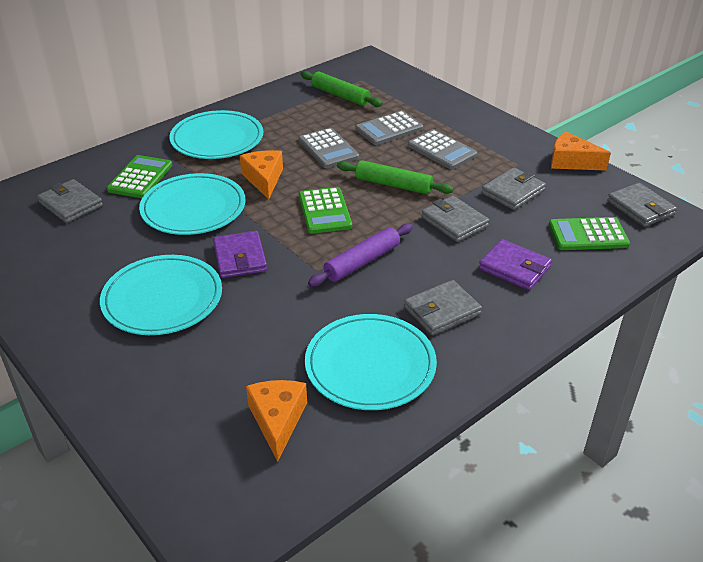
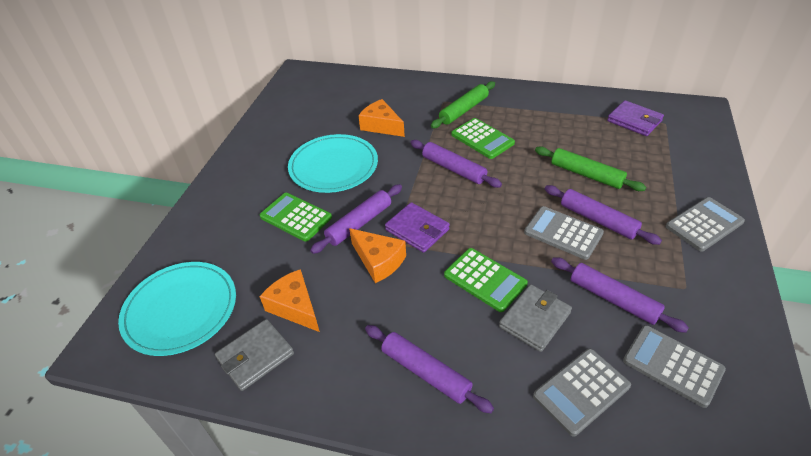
grey calculator: [299,128,359,168] [356,111,423,145] [408,129,477,169] = 3 -> [524,206,604,260] [533,349,631,436] [623,325,726,408] [666,197,745,251] = 4
grey wallet: [37,179,103,223] [404,280,482,335] [422,196,489,242] [482,168,546,210] [607,183,677,227] = 5 -> [215,319,294,391] [499,284,572,352] = 2
purple rolling pin: [308,223,413,287] = 1 -> [310,184,402,254] [365,325,494,413] [410,140,502,188] [545,185,662,245] [551,257,689,333] = 5
turquoise plate: [100,255,222,335] [139,173,246,235] [170,110,263,159] [305,314,437,410] = 4 -> [118,262,236,356] [288,134,378,193] = 2

